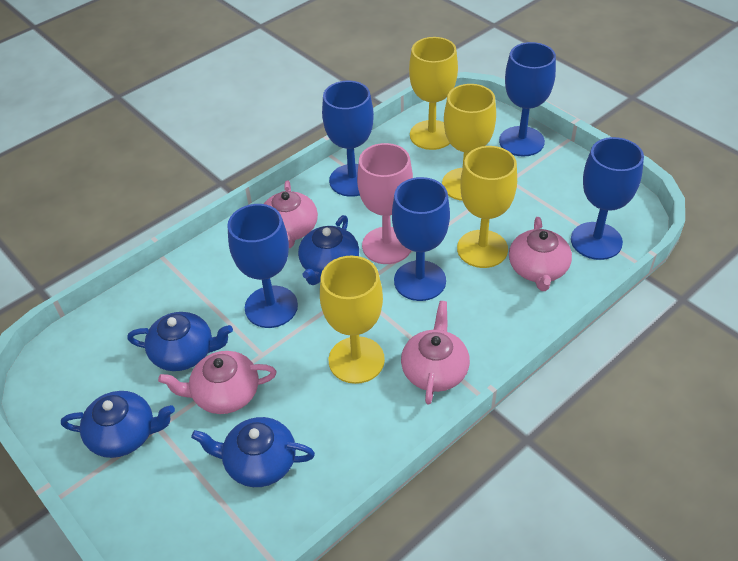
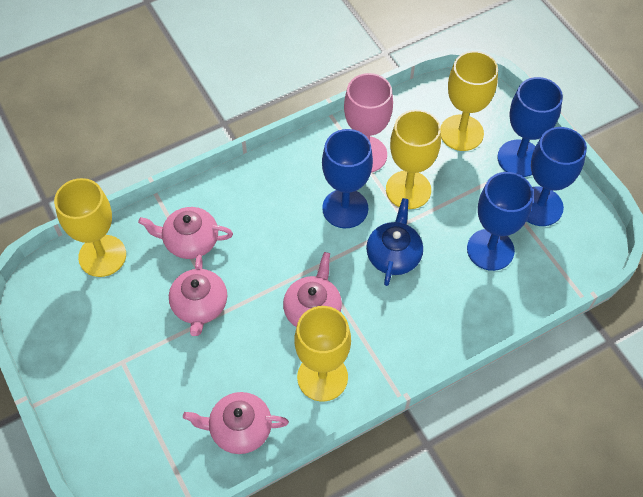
blue goblet: [227,204,298,328] [322,81,374,197] [392,177,450,301] [499,42,556,156] [571,137,644,260] = 5 -> [322,129,373,228] [467,172,533,271] [497,77,563,177] [527,127,587,226] = 4
blue teapot: [61,391,175,458] [127,312,233,371] [191,417,315,487] [298,215,359,285] = 4 -> [366,198,423,286] = 1

